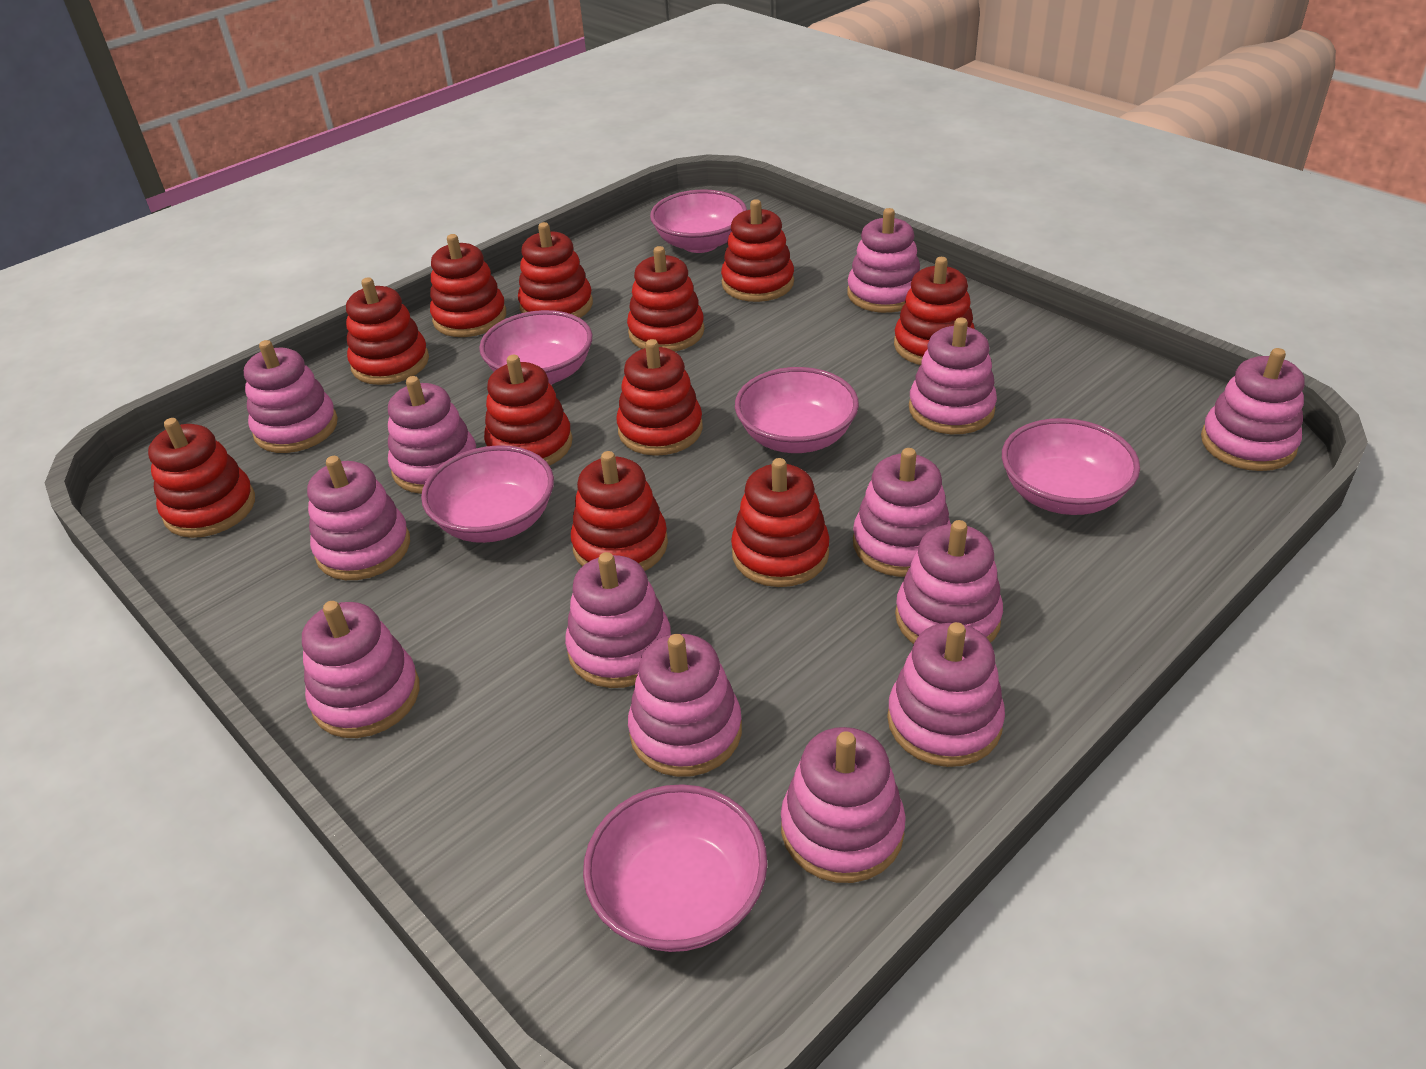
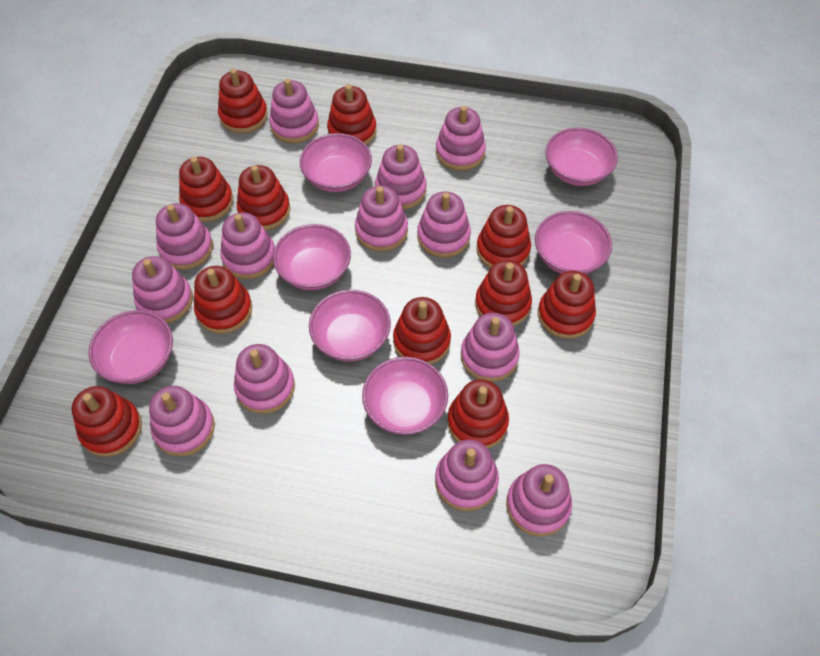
pink bowl: [421,445,554,543] [479,310,592,385] [583,784,767,952] [650,189,747,253] [735,367,859,453] [1002,418,1140,515] = 6 -> [88,310,173,384] [273,224,351,290] [300,133,372,192] [309,290,391,362] [362,357,448,435] [535,211,612,274] [545,127,618,186] = 7

